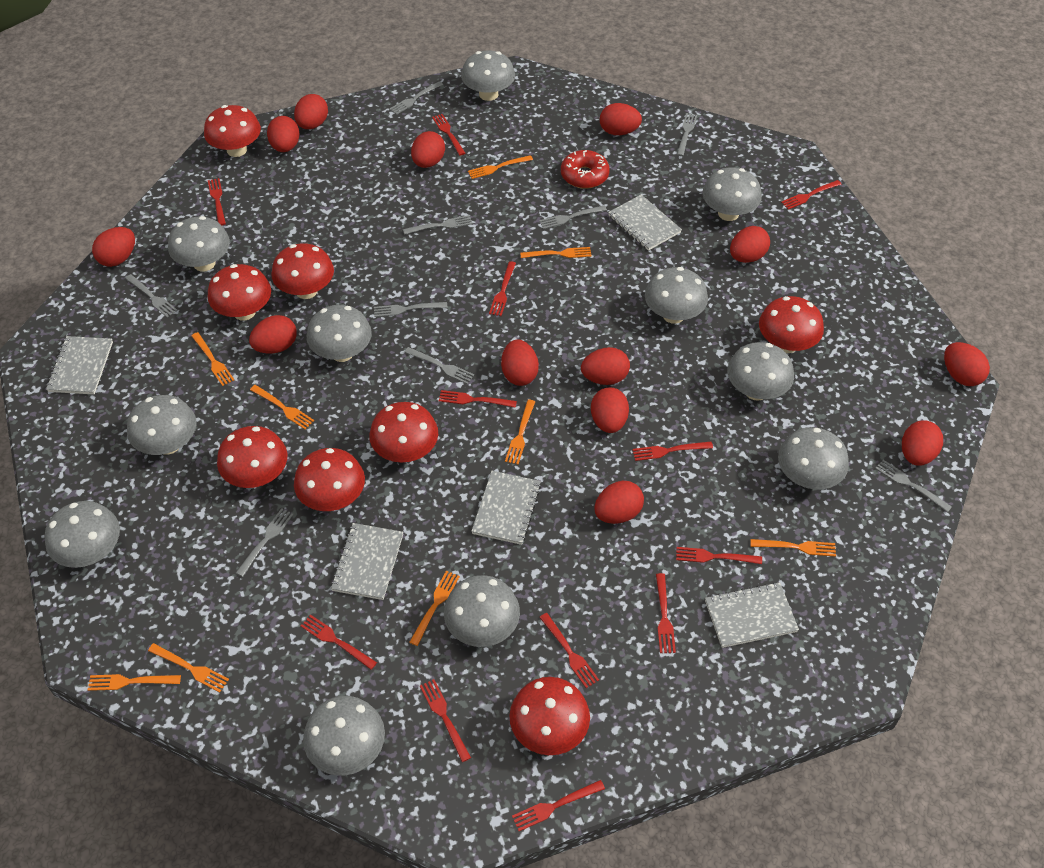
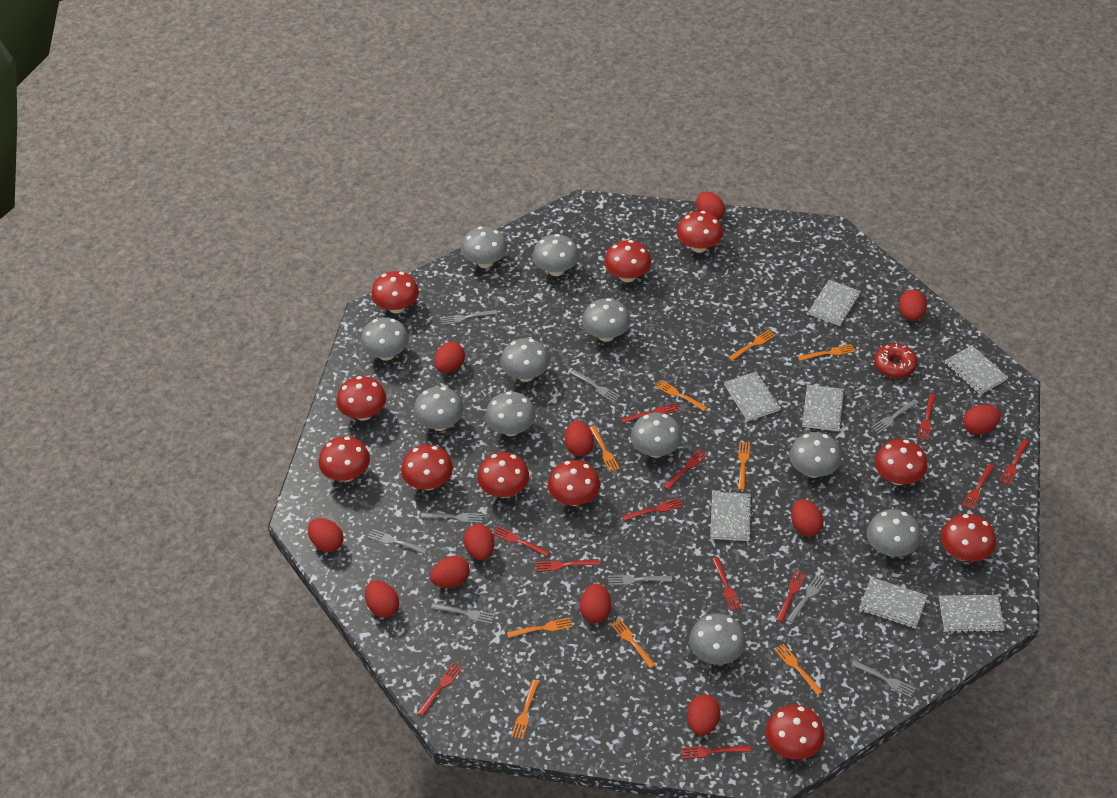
grey notebook: [46,336,113,394] [331,523,403,600] [471,471,541,545] [608,195,682,251] [705,582,799,648] = 5 -> [710,492,752,541] [724,371,781,421] [802,384,845,431] [808,280,861,326] [859,577,928,629] [939,595,1005,633] [945,345,1008,395] = 7
red egg: [92,227,135,267] [249,315,297,353] [267,116,299,152] [294,94,328,129] [411,131,445,168] [501,340,539,386] [581,347,630,385] [591,387,629,433] [594,481,644,524] [600,103,642,135] [730,226,770,263] [902,420,943,466] [944,342,990,386] = 13 -> [308,518,343,552] [365,580,399,618] [430,556,470,588] [434,342,465,373] [464,524,494,560] [565,421,594,457] [580,583,611,623] [687,695,720,736] [696,192,725,220] [791,499,823,537] [899,290,927,321] [963,405,1001,435] = 12
red mushroom: [204,105,261,157] [208,264,271,321] [217,426,287,488] [271,243,334,299] [294,448,365,511] [369,402,438,463] [509,677,590,755] [759,296,824,353] = 8 -> [318,436,370,482] [336,376,386,421] [371,271,419,314] [401,445,453,490] [477,452,529,498] [548,460,600,506] [604,240,651,282] [677,211,723,253] [766,705,825,760] [875,439,927,485] [941,514,996,562] = 11

